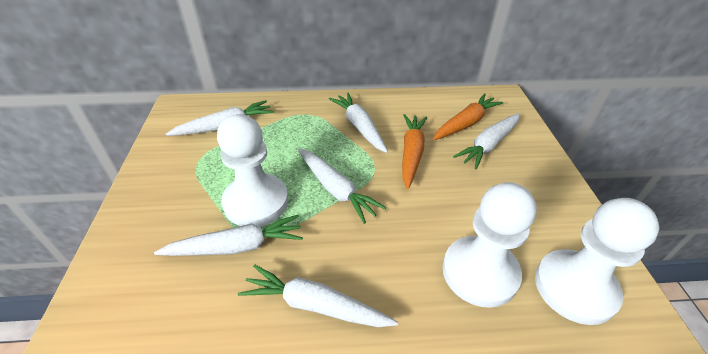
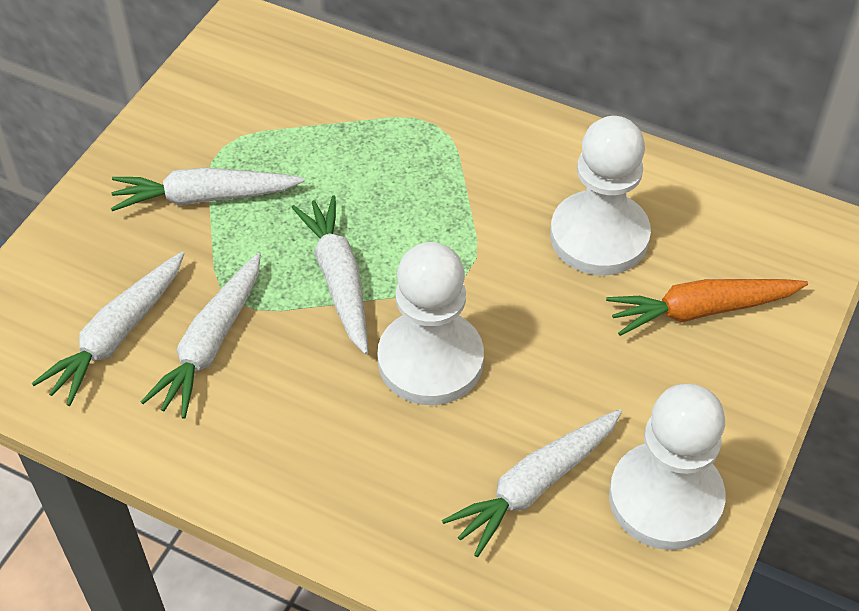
orange carrot: [402,114,427,189] [433,93,504,140] = 2 -> [606,279,808,336] = 1
white carrot: [154,215,303,256] [166,100,274,136] [238,264,398,327] [298,148,386,224] [329,93,388,153] [453,113,520,169] = 6 -> [32,252,184,406] [111,167,305,211] [141,253,261,419] [292,196,368,354] [442,409,622,557] = 5

